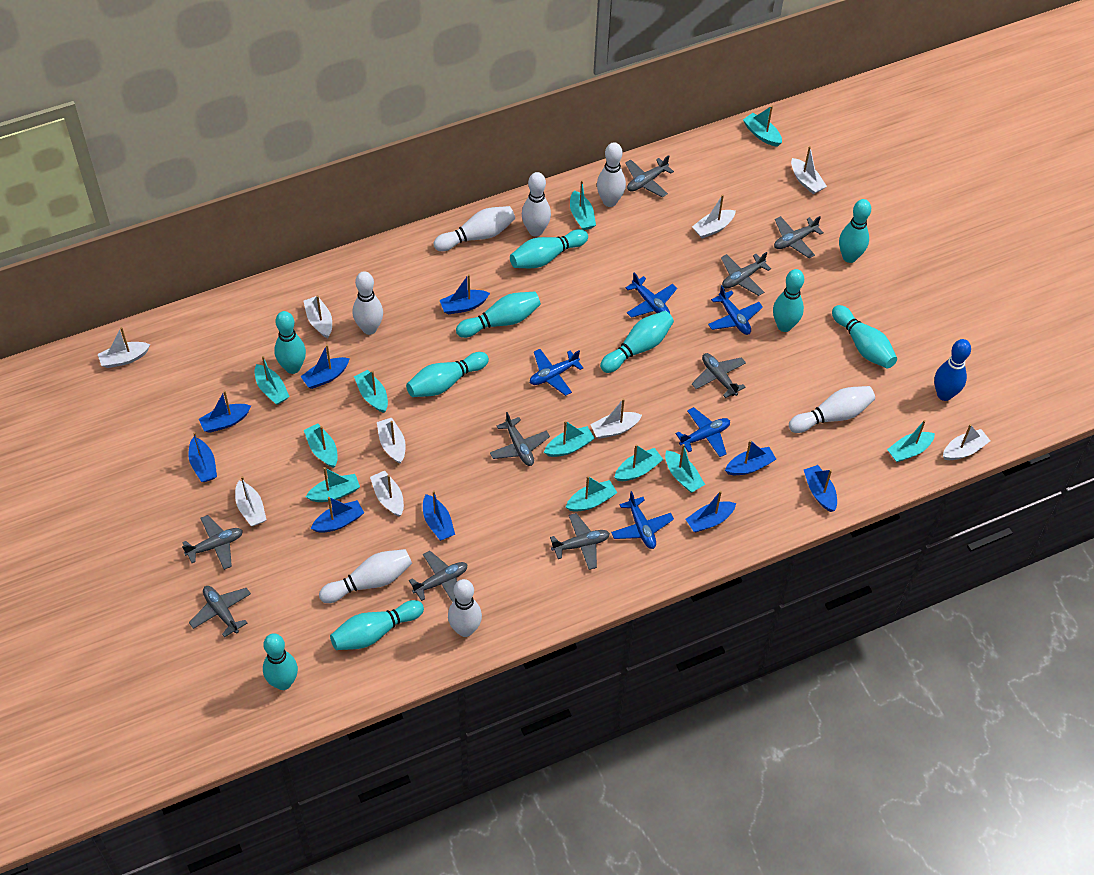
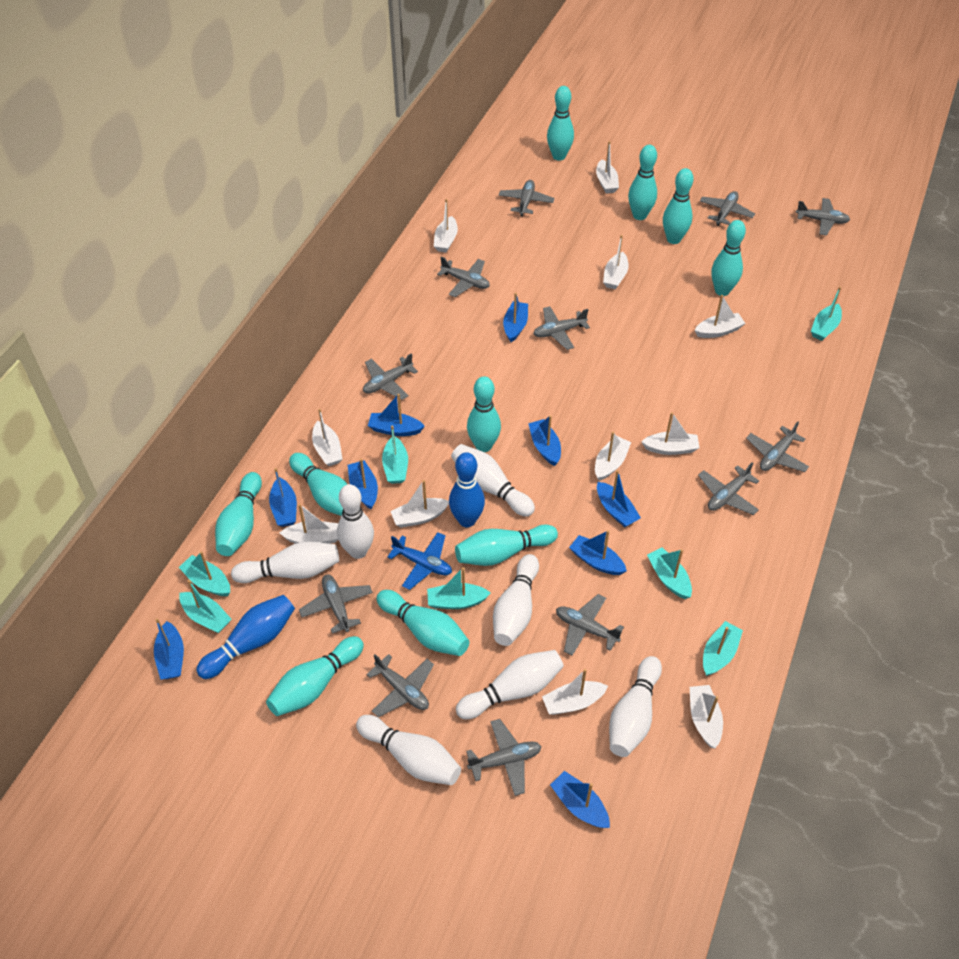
blue bowling pin: [934,339,971,401] = 1 -> [196,595,295,679] [449,452,485,527] = 2
blue plane: [530,349,583,396] [611,491,674,549] [625,272,677,318] [676,407,730,457] [708,285,763,335] = 5 -> [388,532,452,590] = 1
grey plane: [182,515,243,570] [189,586,251,637] [409,551,468,602] [490,412,550,466] [550,513,610,570] [625,155,674,197] [692,353,746,398] [721,252,771,296] [774,216,823,258] = 9 -> [299,574,373,634] [363,353,418,400] [366,654,434,717] [437,256,490,297] [466,719,542,796] [499,180,554,217] [533,306,590,350] [556,594,624,656] [698,462,759,515] [700,191,755,226] [746,422,809,472] [796,198,850,236] = 12
turquoise boat: [255,356,290,405] [304,424,338,468] [306,467,360,502] [354,370,388,413] [544,421,595,457] [566,476,617,512] [570,181,596,230] [614,445,664,481] [665,444,705,493] [743,105,782,147] [887,420,935,462] = 11 -> [179,551,230,596] [179,580,232,633] [382,425,408,484] [427,567,491,609] [647,548,692,599] [703,621,743,676] [811,286,842,341] = 7
white boat: [98,327,150,368] [235,476,267,526] [303,295,332,338] [370,470,404,517] [377,418,406,464] [590,398,642,439] [692,194,736,239] [791,146,827,194] [943,424,990,460] = 9 -> [280,504,338,544] [312,409,342,466] [391,480,449,528] [434,199,458,253] [542,669,608,715] [595,432,631,481] [596,141,619,194] [603,235,629,289] [641,412,699,455] [690,685,723,748] [695,295,746,338] = 11

